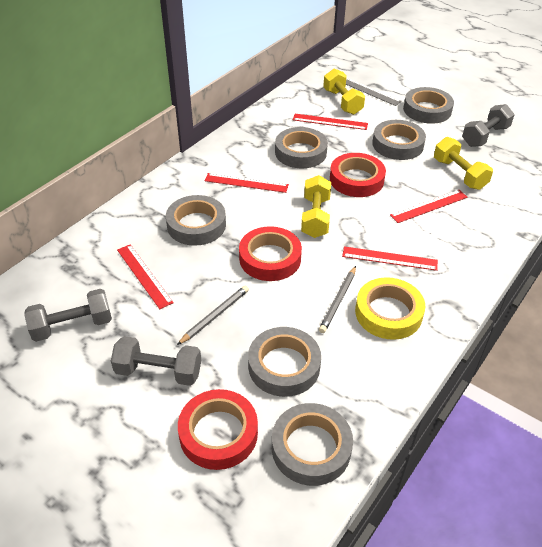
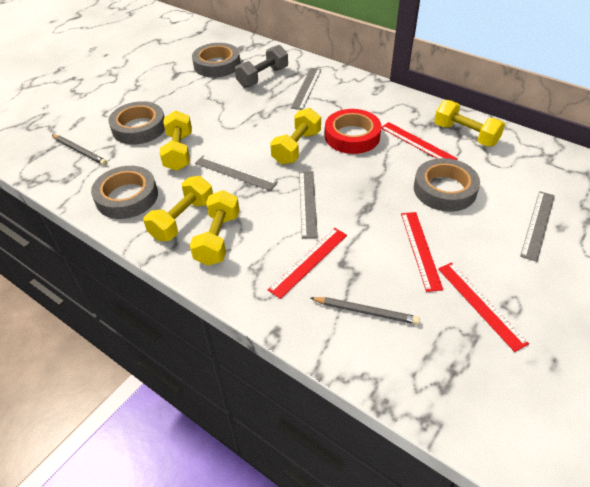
grey dumbbell: [24,289,112,342] [111,336,201,386] [462,104,515,147] = 3 -> [235,45,288,88] = 1
grey ruler: [346,78,402,106] = 1 -> [195,156,278,191] [291,68,321,110] [299,171,318,239] [520,191,555,262] = 4
grey tape: [166,195,226,246] [248,327,321,397] [272,403,353,486] [275,127,328,168] [372,120,426,160] [403,87,454,124] = 6 -> [91,166,158,219] [108,101,165,145] [192,43,240,77] [414,158,480,212] = 4
red ruler: [117,244,174,309] [205,173,289,193] [293,114,368,130] [342,246,438,271] [390,190,468,223] = 5 -> [268,228,347,299] [381,122,458,160] [401,212,443,292] [438,262,529,352] = 4
red tape: [178,389,258,470] [239,226,302,281] [330,153,386,197] = 3 -> [325,109,381,154] = 1
yellow dumbbell: [301,175,331,238] [323,68,365,115] [434,137,493,190] = 3 -> [143,176,213,241] [159,110,192,171] [190,190,240,266] [270,108,321,165] [434,100,505,146] = 5
yellow tape: [355,277,425,340] = 1 -> none = 0

